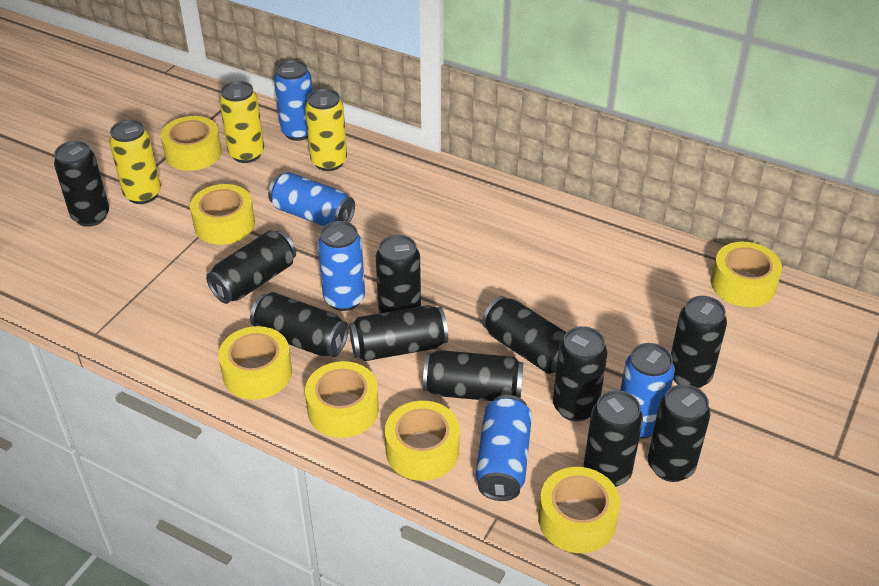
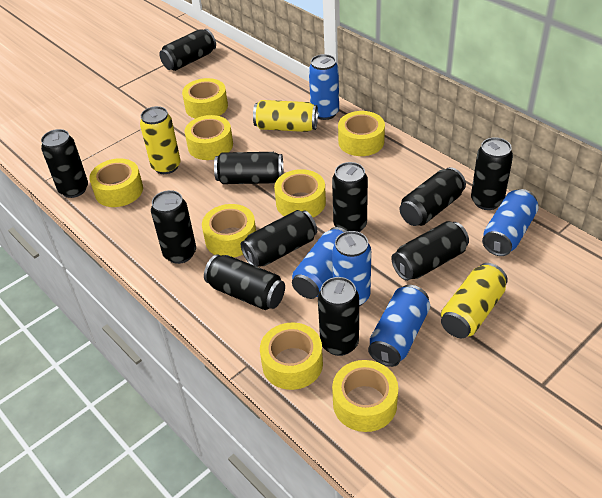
yellow tape: [161,116,222,171] [190,184,255,245] [218,326,292,400] [305,361,379,438] [385,401,460,481] [538,467,620,553] [711,242,782,307] = 7 -> [89,158,143,207] [182,78,228,119] [185,115,233,160] [202,204,256,257] [260,322,323,390] [274,169,326,217] [332,360,398,432] [338,111,385,156] = 8

